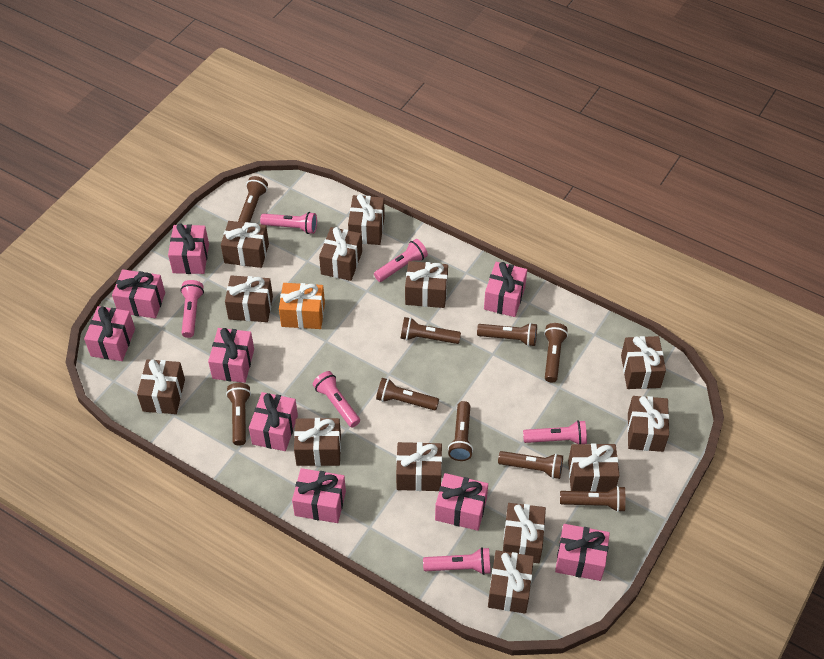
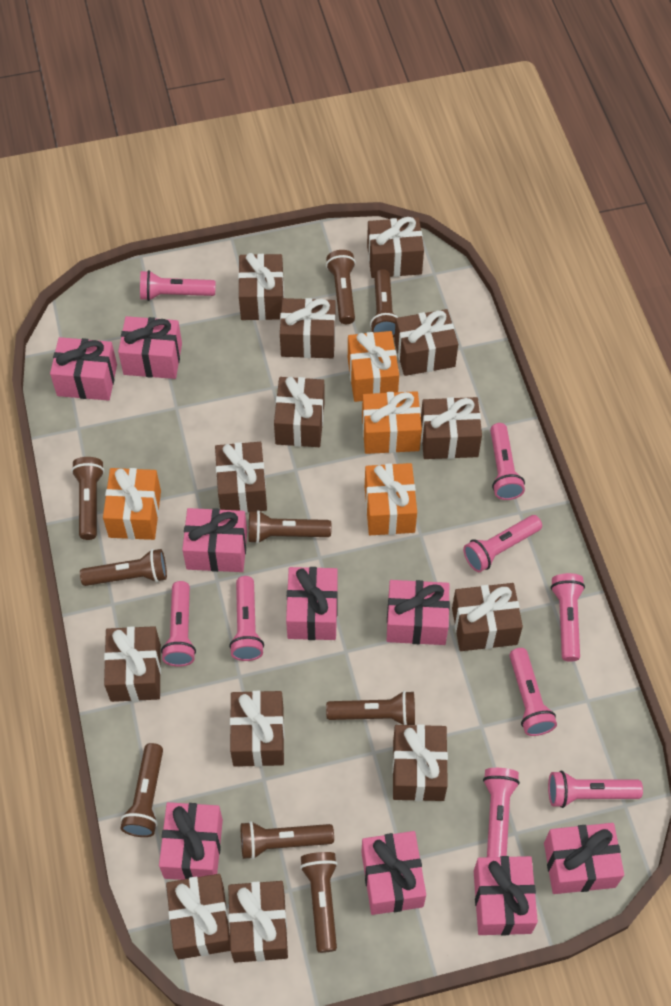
orange gift: [279,283,325,329] = 1 -> [103,468,161,540] [348,331,399,402] [362,391,422,454] [365,463,417,535] = 4
pink flashlight: [180,280,204,338] [260,212,317,234] [313,371,360,427] [374,239,428,282] [423,547,491,575] [523,420,587,444] = 6 -> [140,270,216,301] [161,581,196,667] [229,576,264,661] [463,515,542,572] [483,768,520,857] [490,423,525,500] [509,648,557,736] [548,771,643,808] [551,573,585,662] = 9

